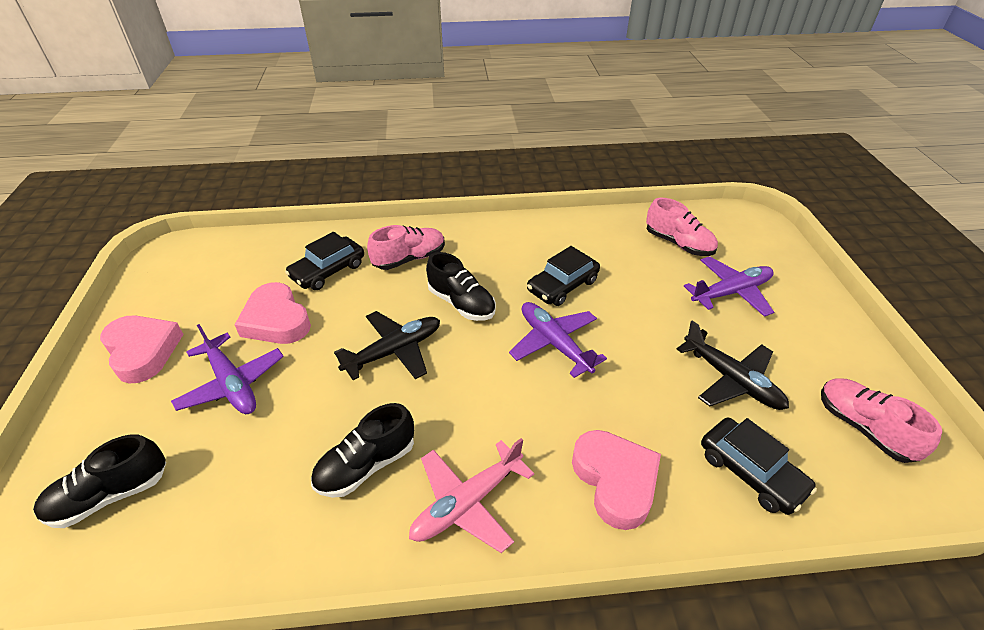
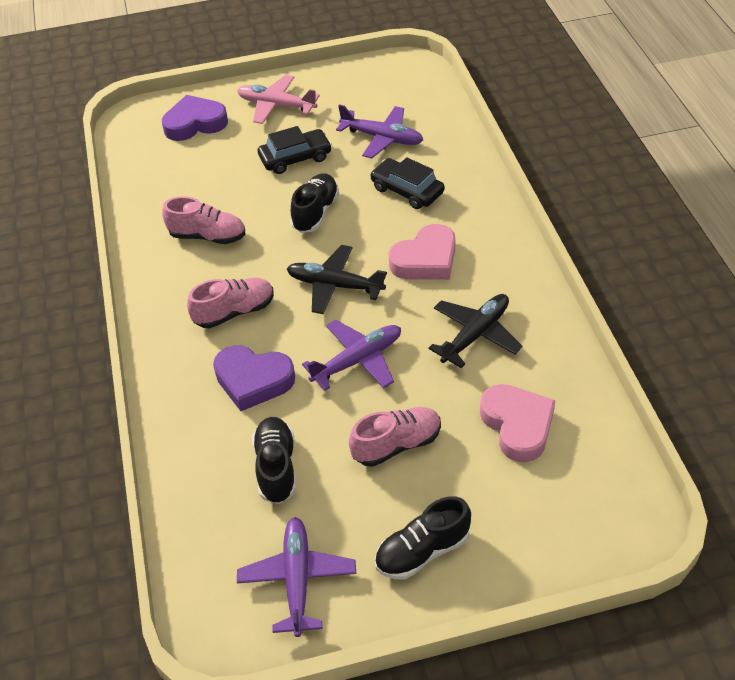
black car: [285,232,364,290] [527,246,600,306] [701,418,817,515] = 3 -> [258,126,332,174] [370,157,444,209] = 2
pink heart: [100,316,184,383] [235,282,311,344] [572,430,661,530] = 3 -> [389,224,456,280] [480,384,556,462] = 2
purple heart: none = 0 -> [162,95,228,141] [213,345,295,411] = 2

